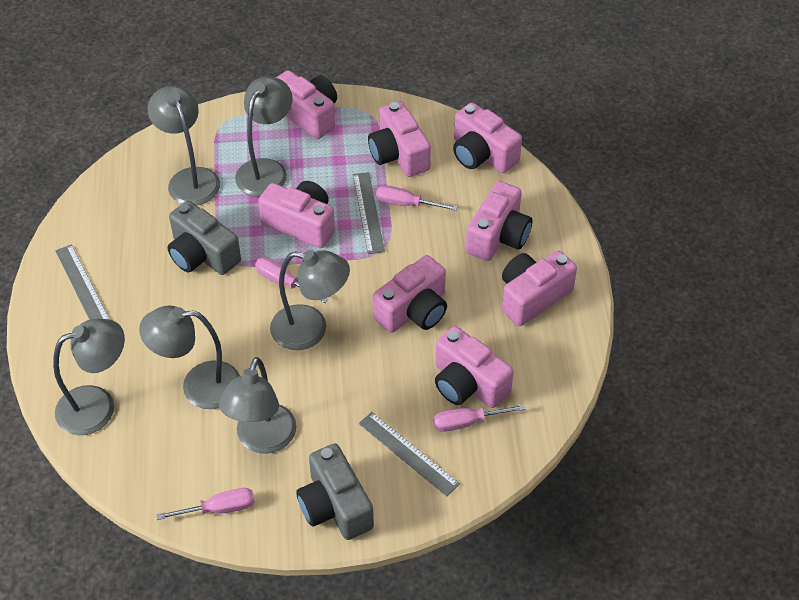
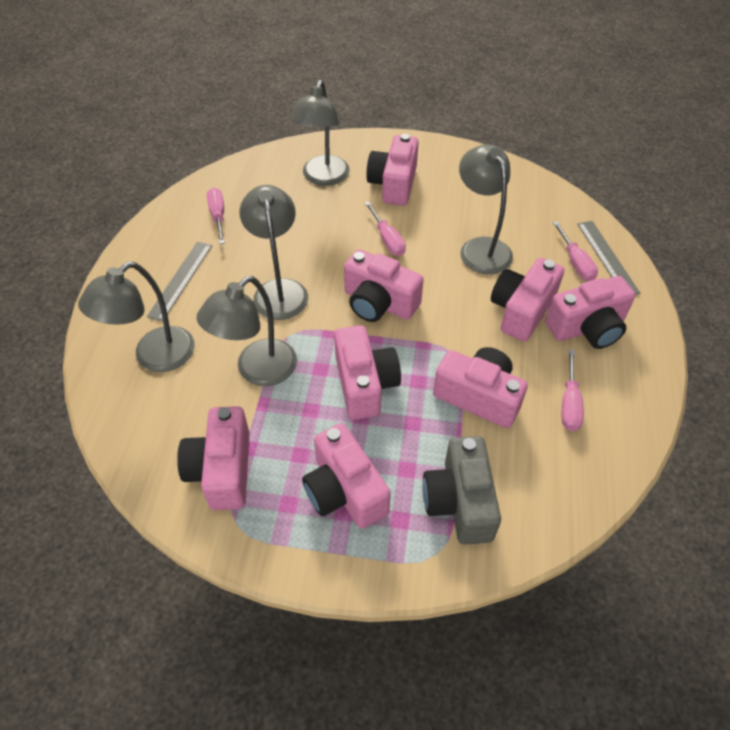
grey camera: [167,201,241,275] [296,443,374,540] = 2 -> [422,436,501,545] = 1
grey lamp: [53,319,125,435] [139,305,240,409] [148,86,220,205] [219,357,297,454] [235,77,293,197] [270,250,350,350] = 6 -> [78,262,195,372] [196,276,297,386] [239,185,308,320] [290,80,350,186] [459,144,513,274] = 5
grey ruler: [55,244,110,320] [353,172,385,254] [359,412,460,496] = 3 -> [147,242,212,322] [578,221,640,295] = 2

